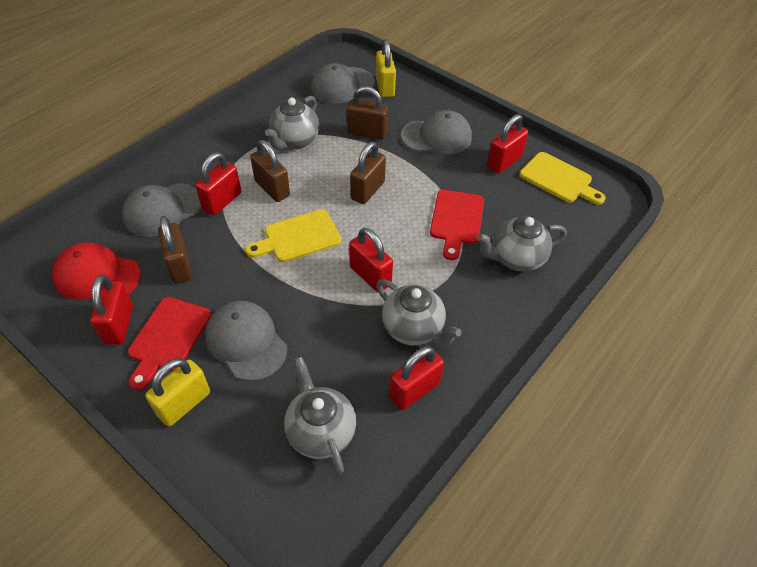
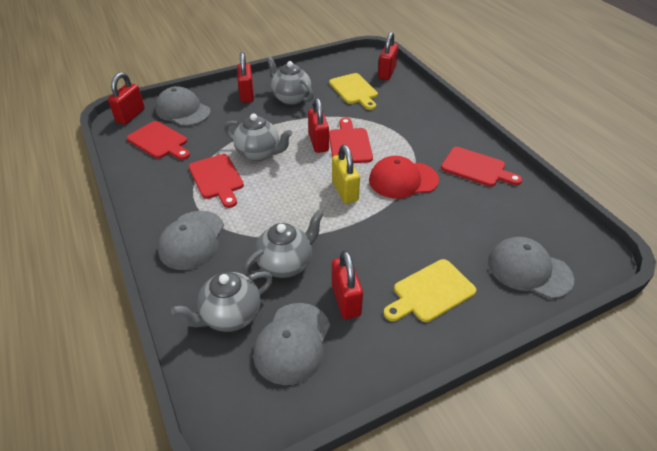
brown padlock: [158,216,192,284] [250,140,290,202] [347,86,388,140] [350,142,386,204] = 4 -> none = 0
red cutting board: [128,297,211,391] [430,190,484,260] = 2 -> [127,121,190,160] [189,154,244,208] [329,118,373,163] [441,147,522,187] = 4
yellow padlock: [145,358,210,427] [376,39,396,97] = 2 -> [332,145,360,204] = 1

